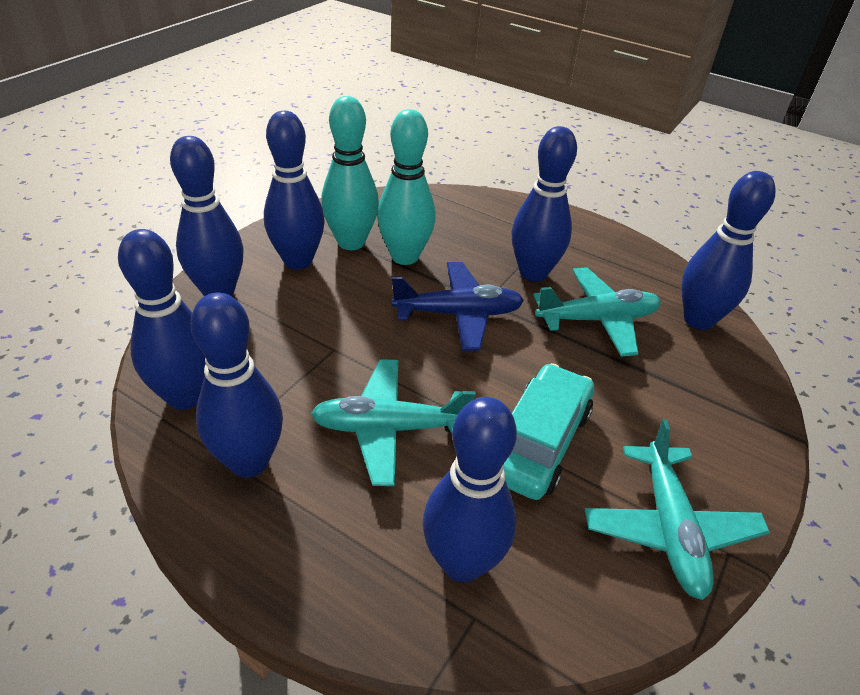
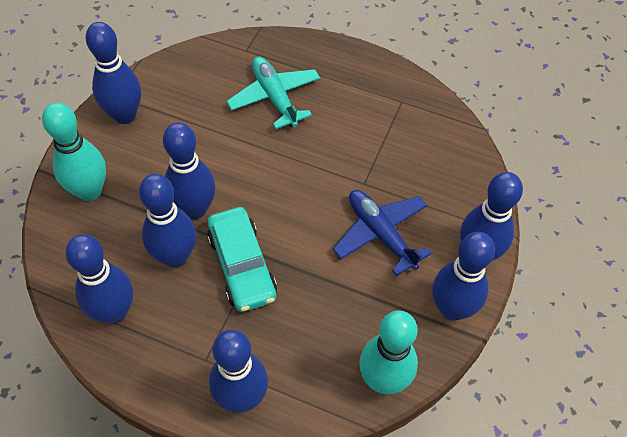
turquoise plane: [311,359,476,486] [533,267,661,357] [584,419,770,600] = 3 -> [226,57,320,129] = 1

